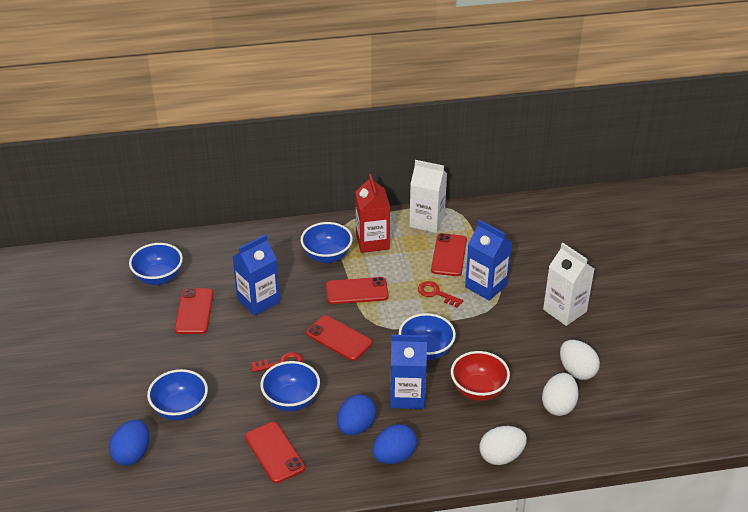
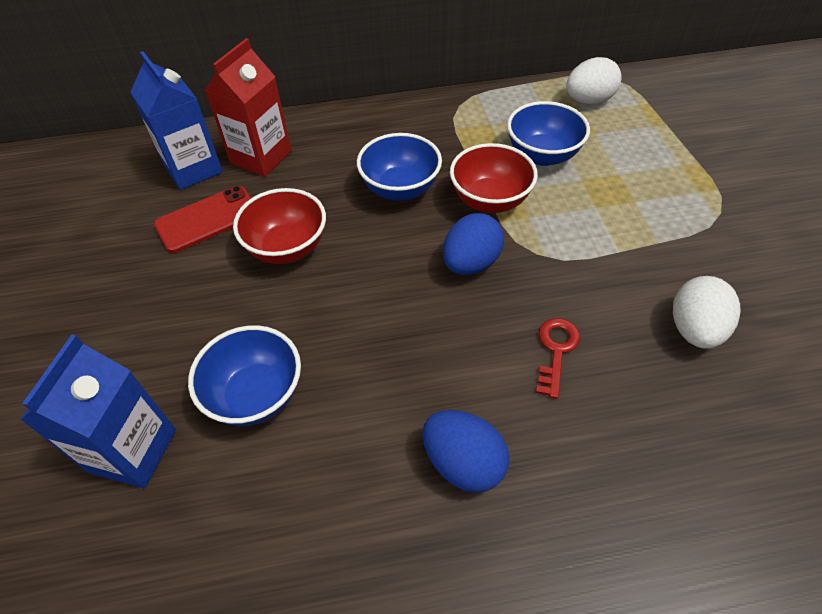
blue bowl: [129,243,183,285] [147,369,208,420] [260,361,320,411] [301,222,353,263] [399,313,456,360] = 5 -> [188,325,301,426] [357,133,442,201] [507,101,590,166] = 3
blue carton: [232,234,280,316] [390,335,427,409] [465,220,512,301] = 3 -> [20,335,176,488] [131,51,223,190] = 2
blue egg: [109,420,149,466] [337,394,376,435] [372,424,417,464] = 3 -> [423,410,510,493] [443,213,504,275] = 2
red bowl: [451,351,510,401] = 1 -> [233,188,326,264] [450,143,538,213] = 2
red key: [251,352,303,372] [418,281,463,308] = 2 -> [536,318,580,399] = 1
red phone: [175,288,214,334] [245,422,305,483] [306,315,372,361] [326,277,389,304] [431,233,467,276] = 5 -> [154,186,251,253] = 1
white carton: [409,160,447,233] [543,243,594,326] = 2 -> none = 0
white egg: [480,426,527,465] [542,373,579,416] [560,340,600,380] = 3 -> [566,57,622,104] [673,276,741,349] = 2

